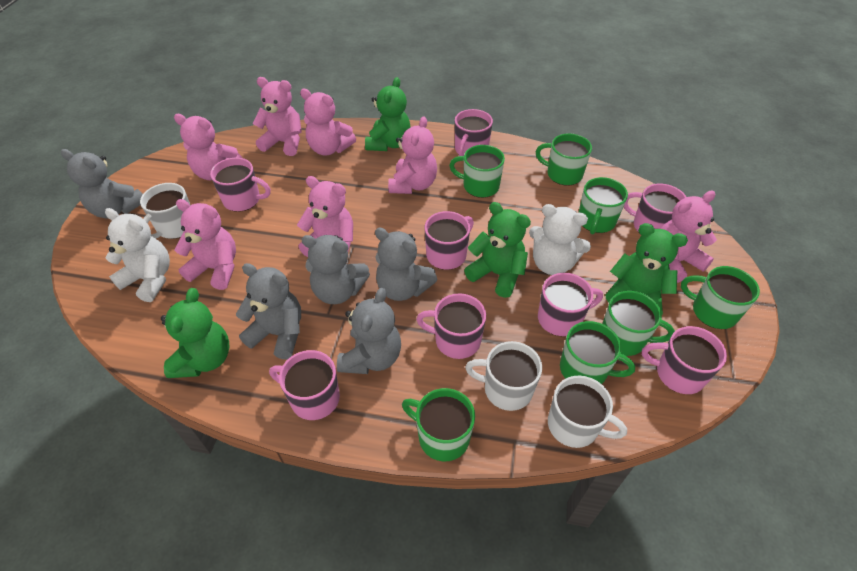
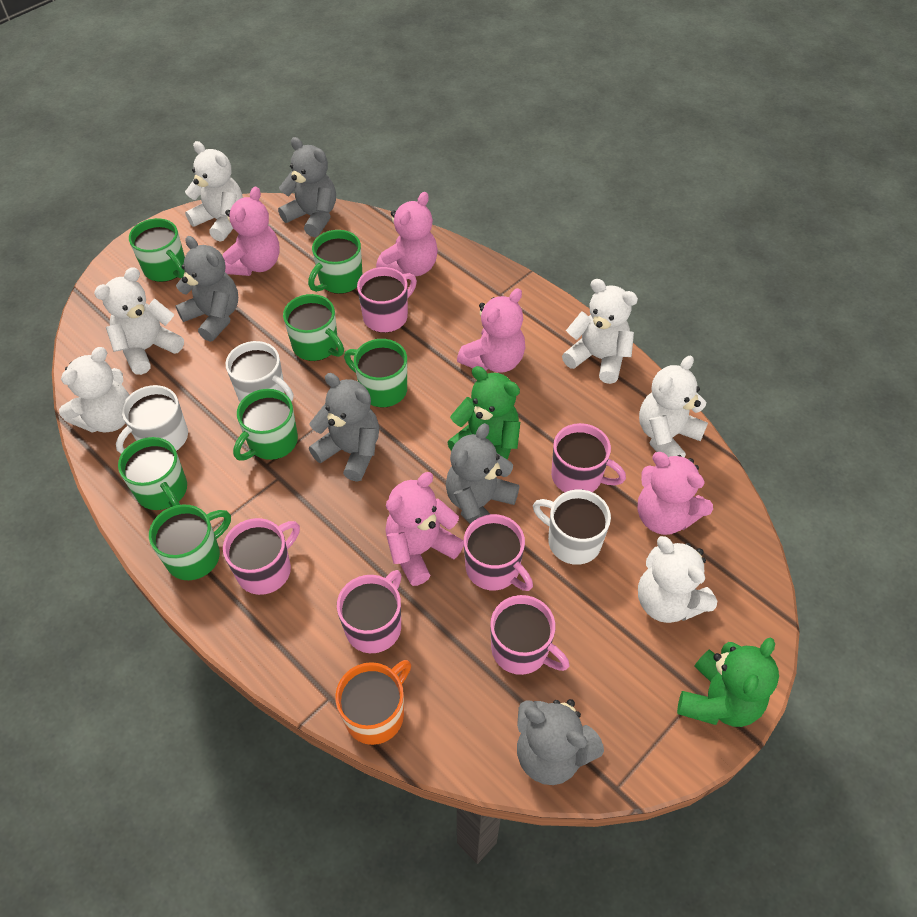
green teddy bear: [161,288,229,378] [365,77,411,151] [464,202,531,298] [606,223,688,315] = 4 -> [447,366,520,460] [677,638,779,727] = 2
orange mug: none = 0 -> [335,660,411,745] = 1
pink mug: [210,157,271,212] [269,350,340,420] [416,293,486,359] [425,211,474,270] [455,109,493,156] [538,273,603,336] [624,184,686,233] [642,326,727,394] = 8 -> [223,518,300,595] [337,570,402,653] [357,267,417,333] [464,514,533,591] [490,595,569,675] [551,423,626,492] = 6
pink teddy bear: [174,114,242,180] [174,199,236,290] [253,77,302,156] [297,176,353,257] [300,89,356,155] [388,116,437,194] [661,191,717,283] = 7 -> [223,187,280,276] [376,192,438,276] [385,472,464,586] [457,288,525,373] [637,452,713,535] = 5
white teddy bear: [105,208,170,302] [529,204,591,275] = 2 -> [59,347,130,433] [94,267,184,375] [185,141,243,242] [562,279,638,384] [638,536,717,623] [639,355,708,457] = 6

